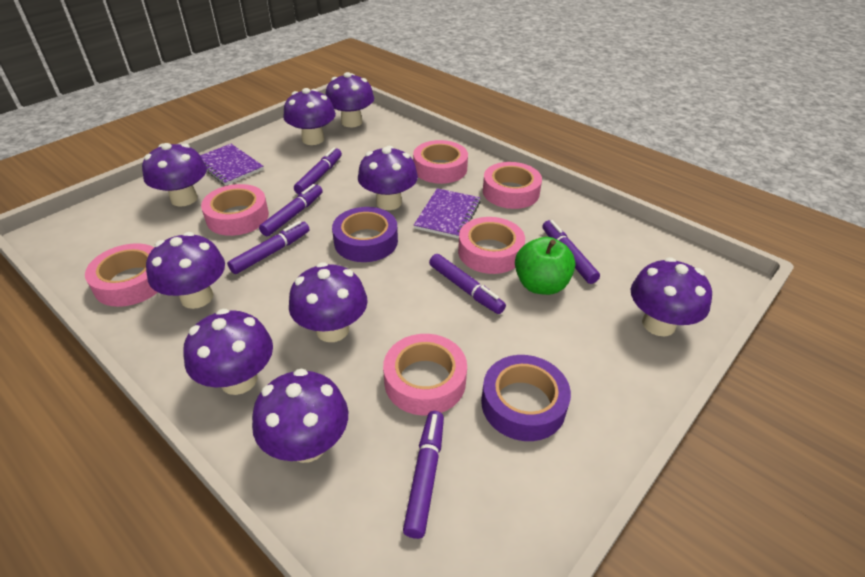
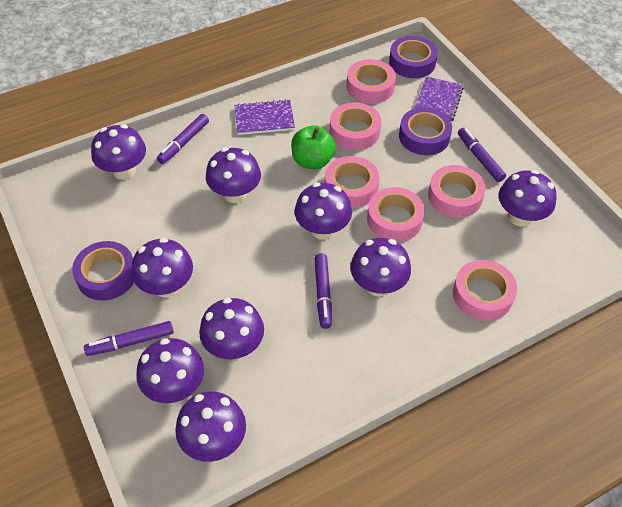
purple marker: [227,221,310,274] [259,184,323,236] [294,147,342,194] [403,411,444,539] [429,254,506,314] [542,220,600,284] = 6 -> [84,321,174,356] [157,114,209,164] [314,253,332,329] [458,128,506,182] = 4
purple tape: [332,207,398,262] [481,355,571,441] = 2 -> [72,241,134,301] [389,36,438,78] [399,107,452,155] = 3

